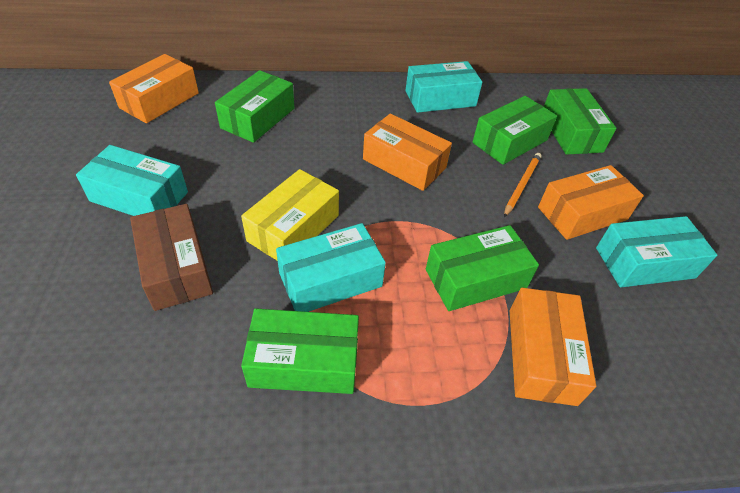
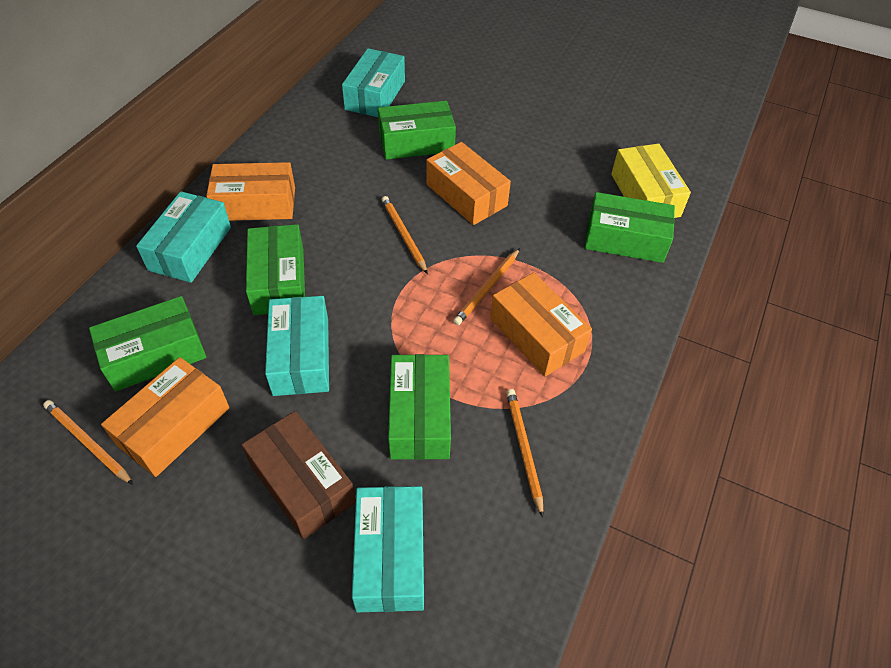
orange pencil: [504,153,542,217] = 1 -> [43,400,133,485] [382,196,428,274] [453,248,520,325] [506,389,543,518] = 4

